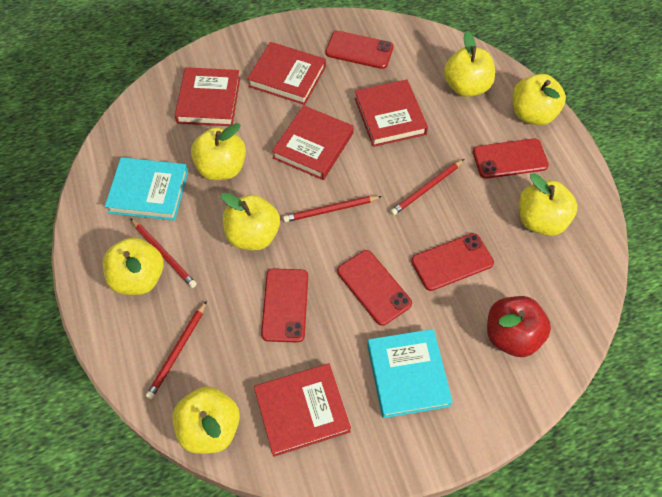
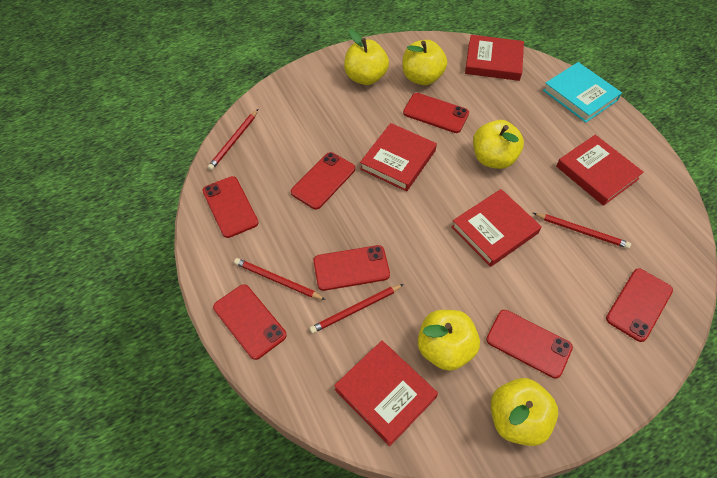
red apple: [487,296,551,357] = 1 -> none = 0
red phone: [261,268,308,343] [326,31,394,69] [337,250,412,326] [411,233,494,291] [473,138,549,179] = 5 -> [202,176,259,238] [213,284,287,360] [291,152,355,209] [313,245,390,291] [403,93,469,133] [486,310,573,379] [606,268,673,342] = 7
turquoise book: [105,157,188,221] [367,329,453,418] = 2 -> [543,62,622,123] = 1
yellow apple: [103,237,164,295] [172,386,240,453] [191,123,246,180] [221,192,280,250] [444,31,495,97] [512,74,566,125] [519,173,577,236] = 7 -> [344,30,389,85] [402,40,447,85] [418,310,480,371] [473,120,524,169] [490,378,558,446] = 5

